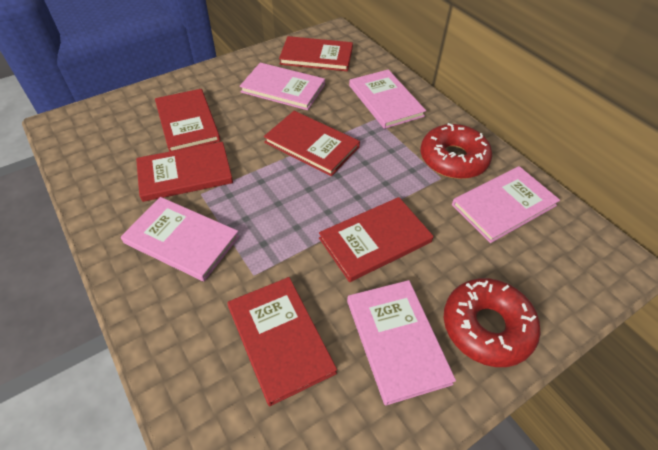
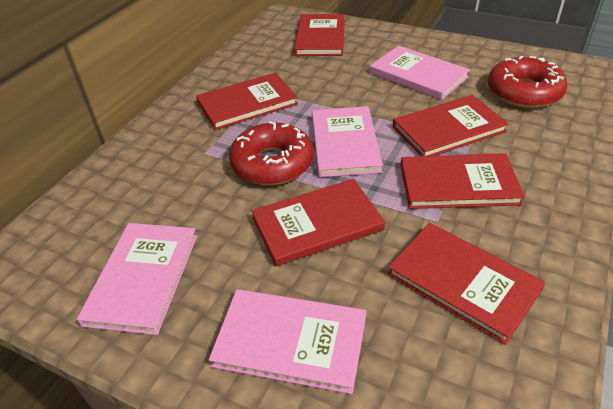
pink book: [121,197,239,281] [240,63,325,110] [347,280,456,406] [349,70,426,129] [452,166,560,243] = 5 -> [77,223,197,335] [209,289,366,394] [312,106,383,177] [370,46,470,100] = 4

